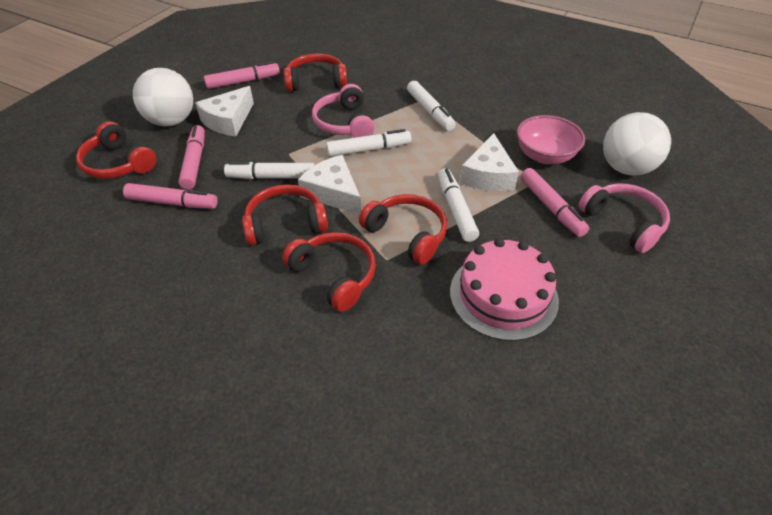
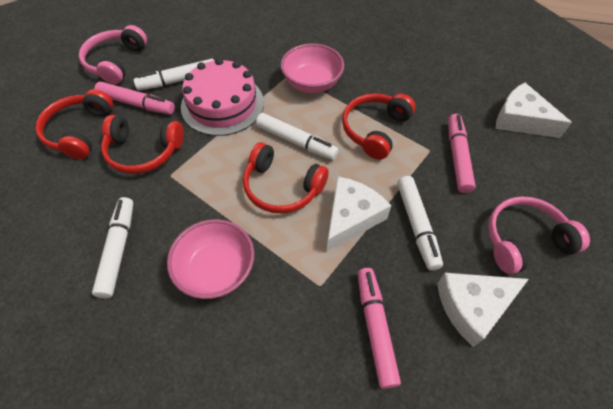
pink bowl: [517,115,585,164] = 1 -> [167,219,254,299] [281,43,344,93] = 2
pink marker: [123,183,218,209] [178,125,205,190] [204,61,280,89] [520,168,589,237] = 4 -> [94,82,175,115] [358,268,401,389] [448,114,476,193] = 3
red headphones: [76,122,156,179] [242,184,328,245] [282,232,376,312] [284,54,347,92] [359,194,447,265] = 5 -> [36,89,113,159] [101,115,184,174] [243,142,329,214] [342,93,415,160] = 4
white ball: [133,68,193,127] [603,112,671,176] = 2 -> none = 0

